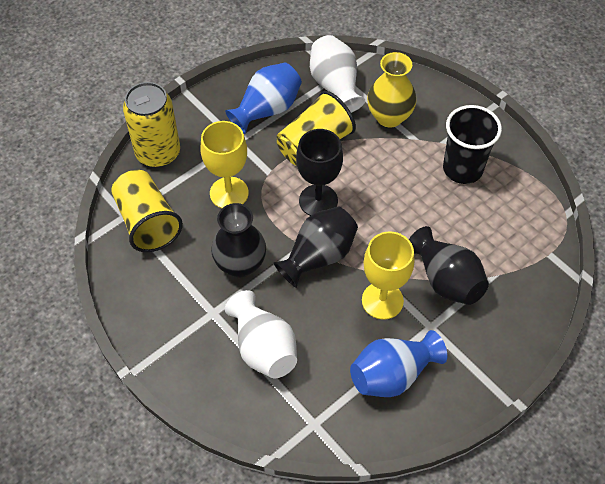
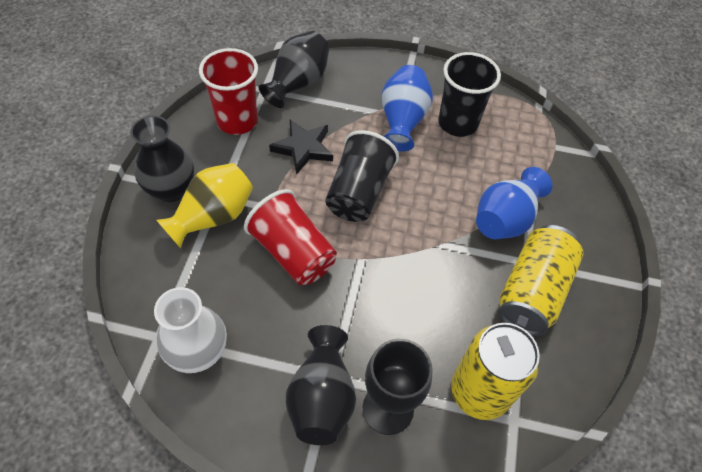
black cup: [443,105,502,184] = 1 -> [325,130,399,222] [438,52,501,137] = 2
black star: none = 0 -> [269,120,333,175] = 1
red cup: none = 0 -> [199,48,258,135] [244,189,337,285] = 2
white vase: [225,290,297,378] [310,35,365,113] = 2 -> [154,287,227,373] = 1
yellow can: [123,82,180,168] = 1 -> [451,323,540,420] [498,225,584,336] = 2
yellow cup: [111,170,183,252] [277,91,356,166] = 2 -> none = 0
yellow goblet: [200,121,249,208] [362,231,415,320] = 2 -> none = 0

